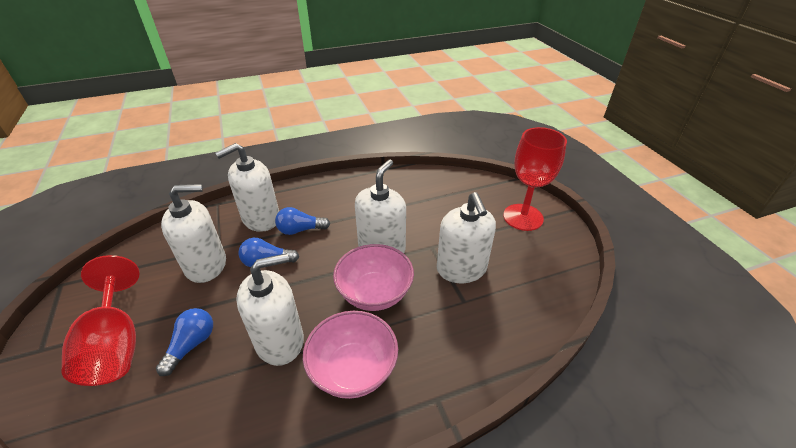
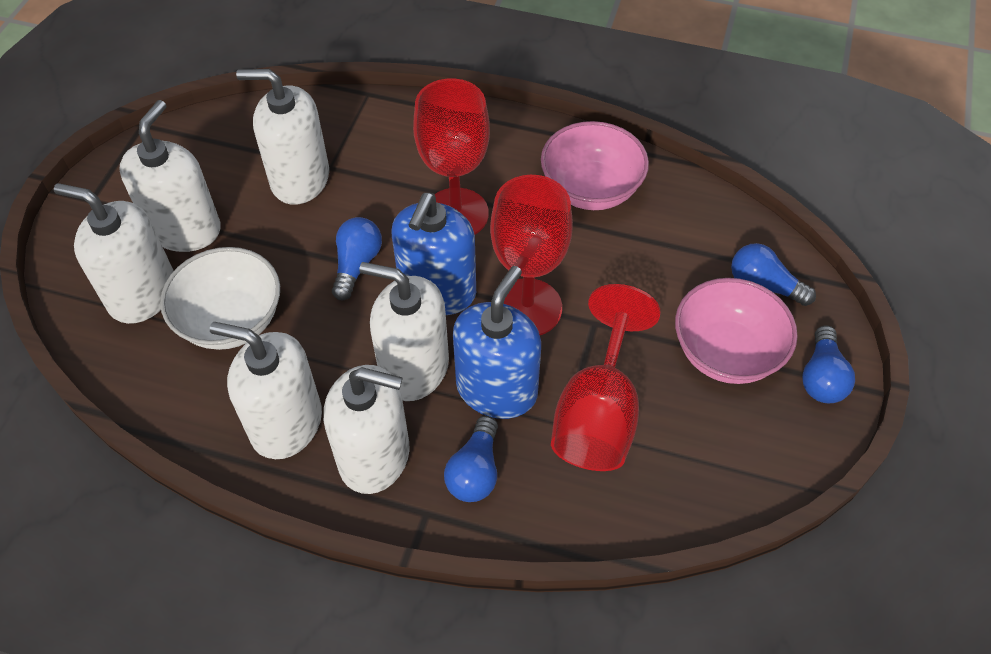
blue light bulb: [156,308,213,376] [239,238,299,267] [275,207,330,235] = 3 -> [332,217,382,300] [444,416,498,502] [731,243,816,306] [802,326,855,403] = 4
blue soap dispenser: none = 0 -> [392,193,476,315] [453,266,541,419] = 2
red goblet: [62,255,140,386] [503,127,567,231] = 2 -> [413,78,490,234] [490,175,573,335] [551,284,661,471] = 3
white bowl: none = 0 -> [160,247,280,350] = 1
white soap dispenser: [161,184,226,283] [215,143,279,232] [236,253,304,366] [355,159,406,253] [437,192,496,283] = 5 -> [54,183,174,324] [120,100,221,252] [210,322,322,459] [236,69,329,205] [324,365,409,494] [359,262,449,401] = 6

